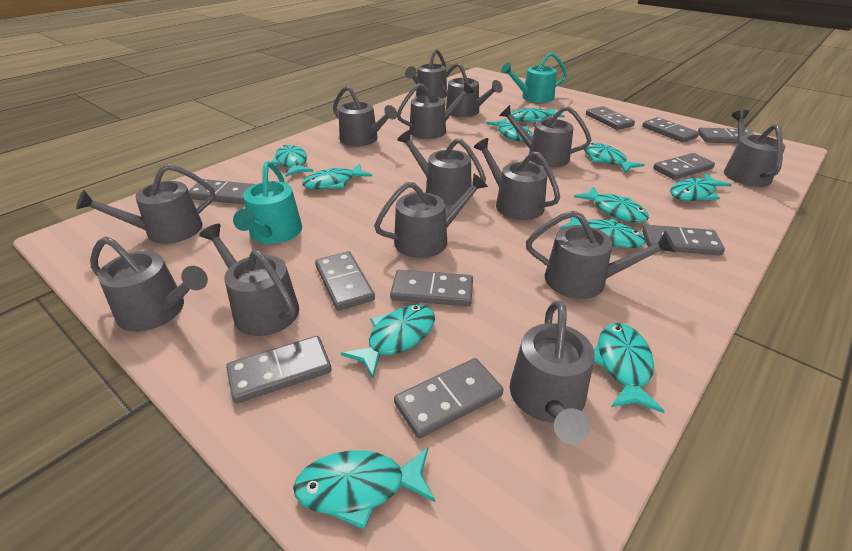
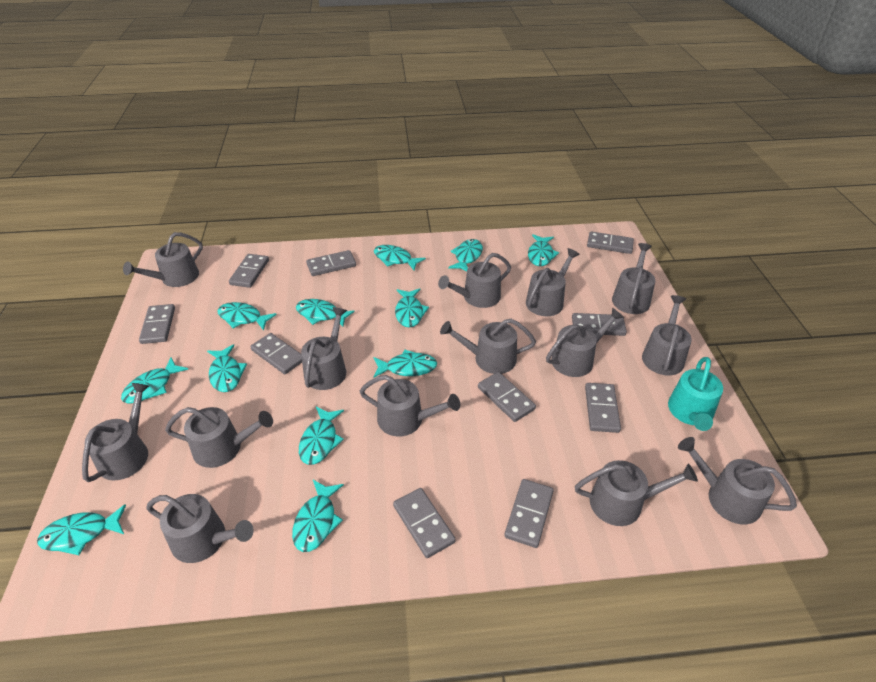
turquoise fish: [271,145,314,177] [293,447,436,530] [302,164,372,189] [341,305,435,378] [486,118,533,142] [511,108,565,122] [559,217,646,248] [574,186,649,223] [584,143,644,173] [594,323,665,413] [670,173,732,201] = 11 -> [37,504,126,555] [121,357,189,404] [207,344,247,392] [218,302,277,330] [292,480,344,552] [296,299,355,327] [299,406,344,465] [373,350,437,378] [374,245,426,271] [395,289,429,328] [448,239,483,272] [528,234,559,266] = 12
turquoise watering can: [233,161,302,244] [501,52,567,103] = 2 -> [668,357,723,431] = 1

